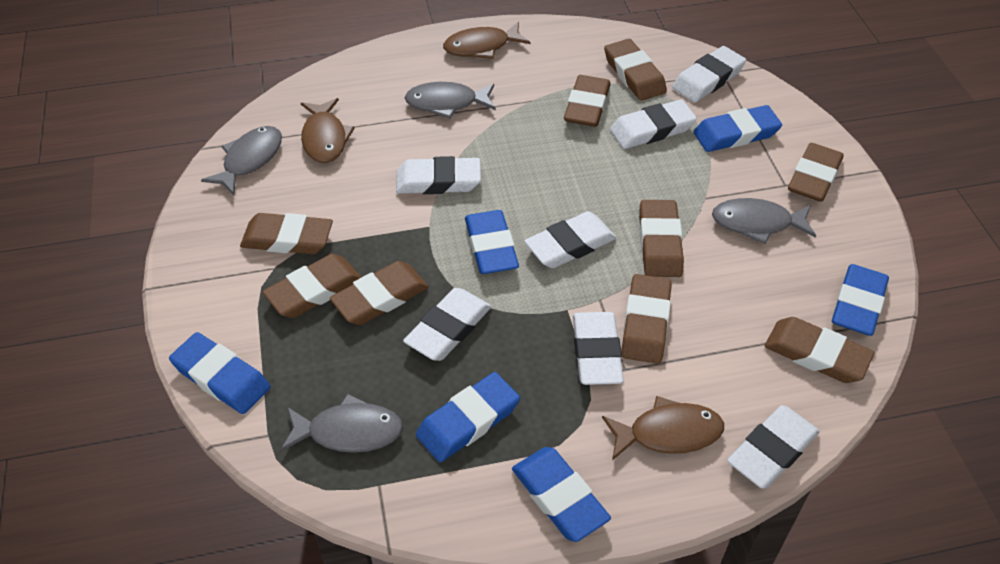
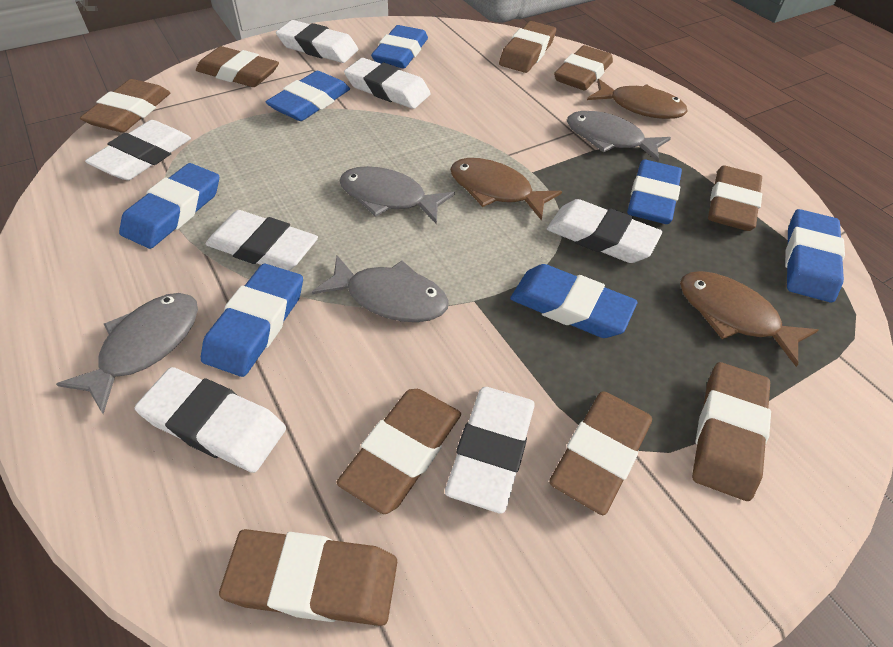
blue eraser: [169,332,271,414] [416,372,520,462] [465,210,519,274] [512,447,611,542] [693,105,782,152] [832,264,889,336] = 6 -> [119,163,219,249] [201,264,303,377] [266,71,350,121] [371,25,428,69] [510,264,637,338] [627,160,682,224] [785,209,845,303] = 7

